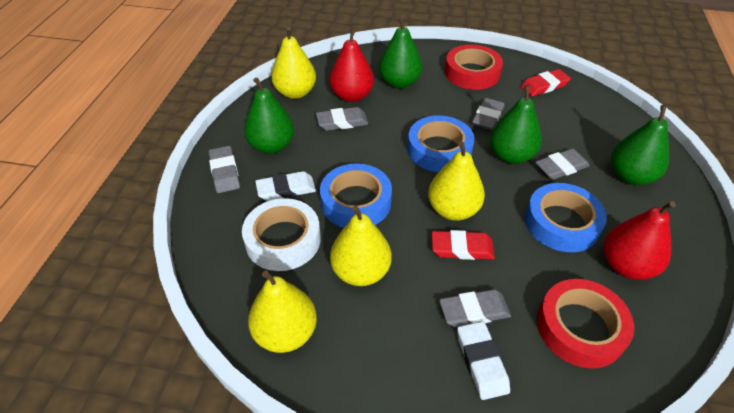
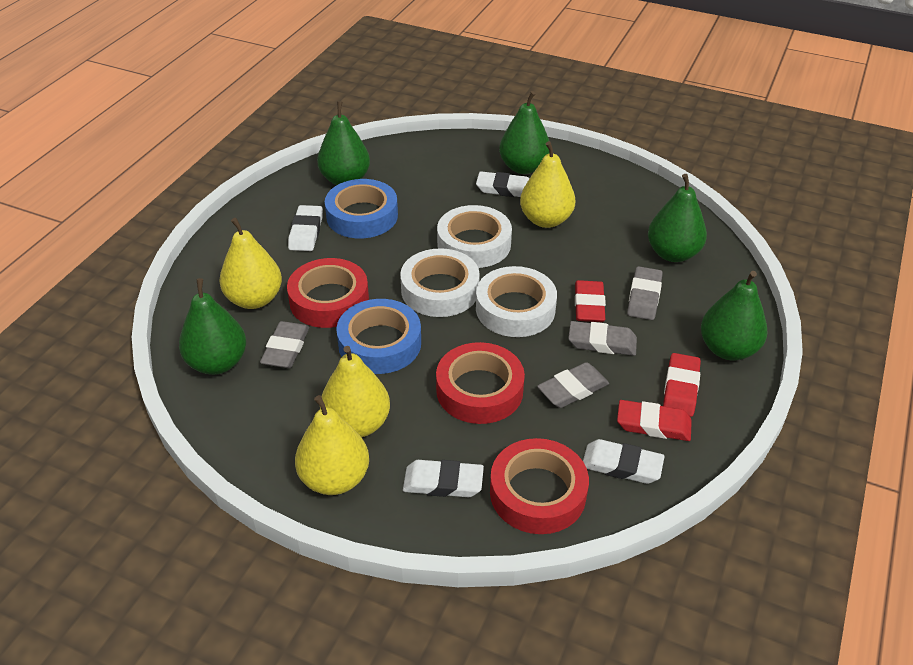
blue tape: [320,164,392,228] [407,115,474,172] [525,183,607,252] = 3 -> [325,179,398,238] [336,299,421,374] = 2
green pear: [244,78,294,154] [379,16,422,89] [490,85,542,164] [611,105,669,185] = 4 -> [179,278,246,375] [317,101,370,185] [499,91,549,174] [648,174,707,262] [701,271,768,361] = 5
grey eraser: [209,146,240,193] [316,107,368,131] [439,289,511,327] [472,98,505,130] [535,149,590,180] = 5 -> [260,321,309,368] [537,362,609,408] [568,321,637,356] [627,266,663,320] = 4
red eraser: [432,230,495,260] [521,69,571,97] = 2 -> [575,280,606,322] [617,400,692,441] [663,353,701,417] = 3
red pear: [329,28,374,102] [604,201,676,280] = 2 -> none = 0
red tape: [445,45,503,90] [537,279,634,368] = 2 -> [287,258,369,328] [436,342,525,424] [490,438,589,534] = 3
white eraser: [255,171,316,201] [457,321,510,400] = 2 -> [288,205,323,251] [403,460,484,497] [476,171,529,197] [583,439,665,484] = 4
white tape: [242,198,321,271] = 1 -> [400,248,480,317] [437,205,512,268] [476,266,557,337] = 3

